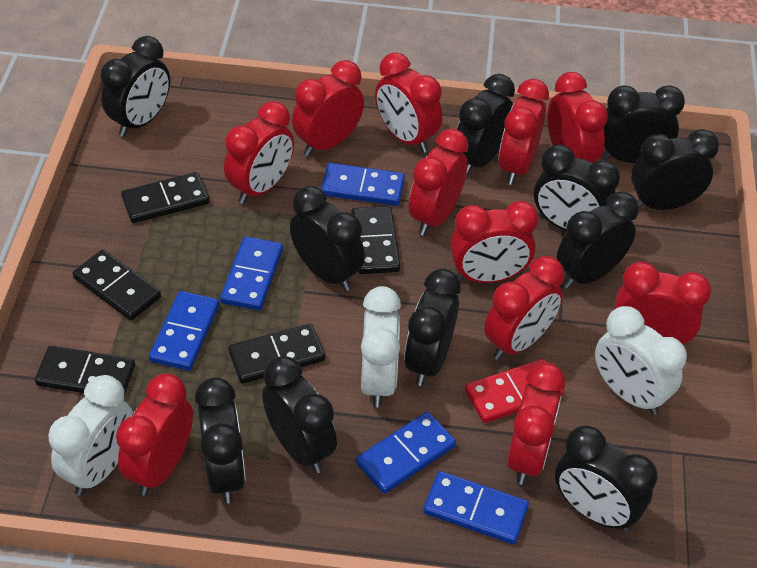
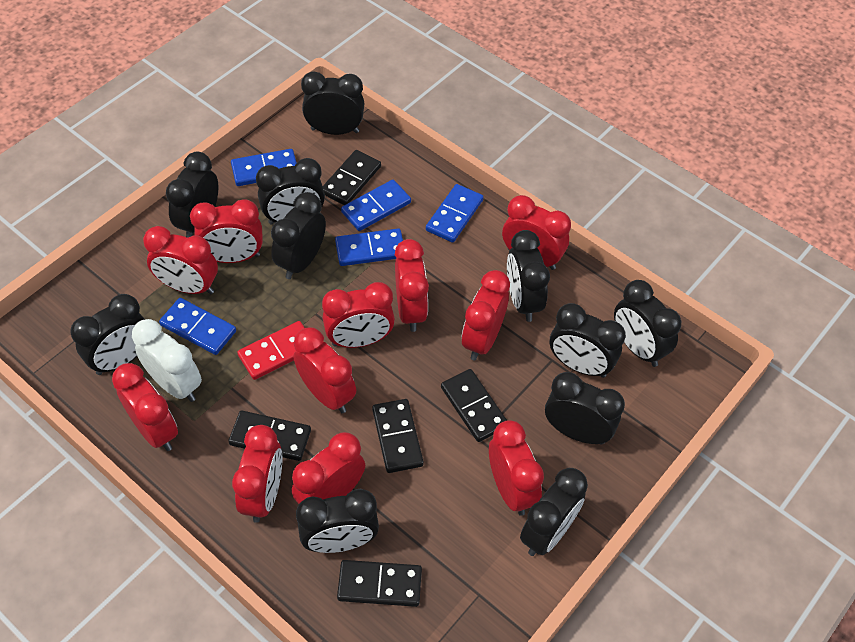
white clock: [48,375,133,495] [361,286,401,407] [595,306,687,415] = 3 -> [132,319,202,402] = 1

